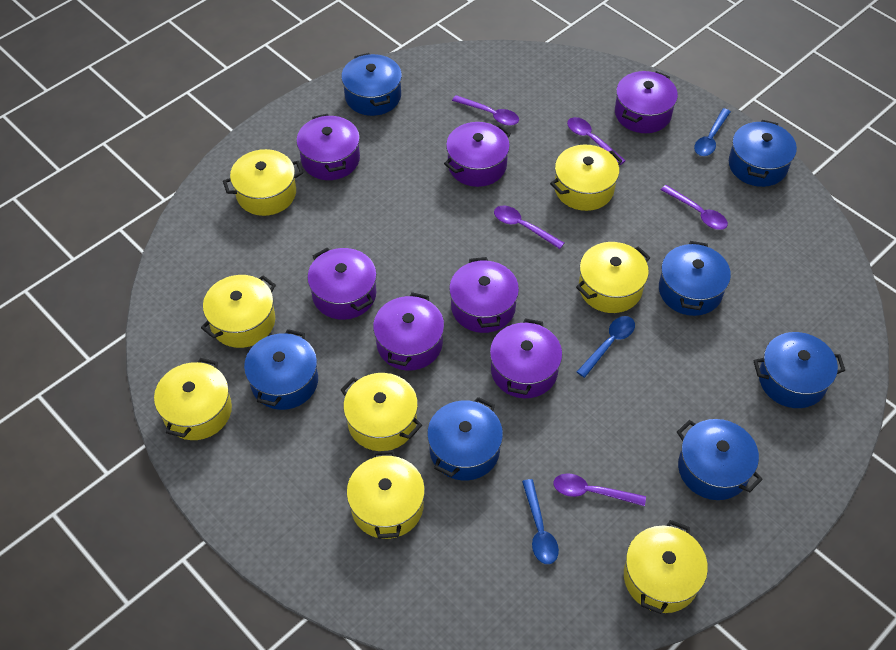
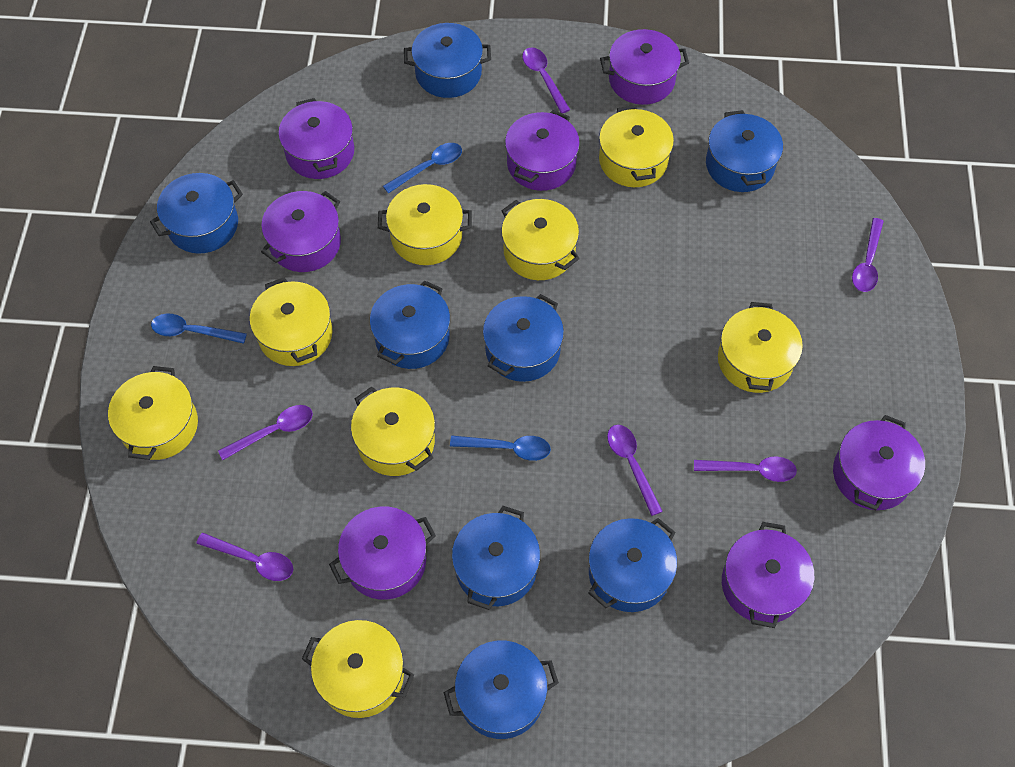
blue pot: [244,329,318,410] [341,53,402,116] [427,397,503,481] [659,241,731,316] [677,419,763,500] [729,120,797,187] [754,332,845,408] = 7 -> [150,173,243,254] [370,280,450,369] [404,23,491,98] [444,641,559,739] [452,506,540,610] [483,294,564,382] [589,518,677,612] [706,110,783,192] = 8
purple spoon: [452,95,519,126] [494,206,564,249] [553,473,646,506] [567,117,626,165] [661,185,728,230] = 5 -> [196,532,293,581] [218,405,313,460] [522,47,570,113] [607,425,663,516] [694,456,797,482] [852,218,884,292] = 6

